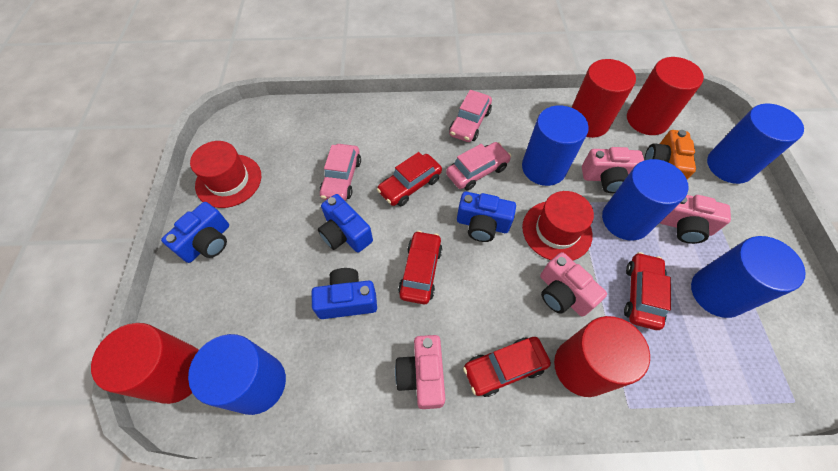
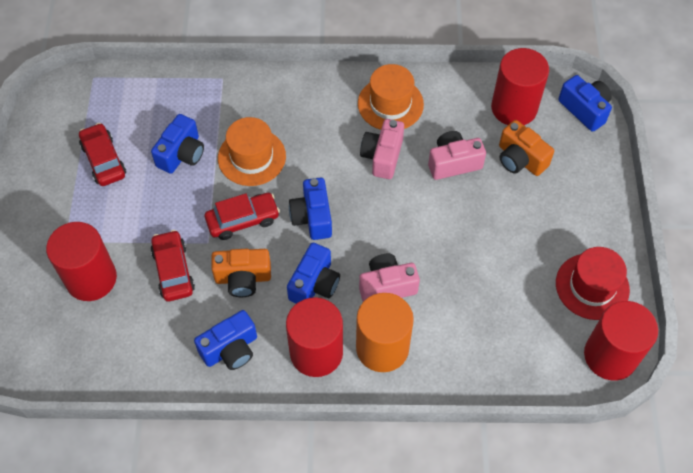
blue camera: [161,202,229,263] [312,268,377,319] [318,194,373,253] [457,192,516,242] = 4 -> [151,114,204,174] [194,310,257,370] [287,243,340,304] [289,178,332,240] [558,75,612,132] = 5
blue cylinder: [188,334,286,415] [522,106,589,186] [602,159,688,241] [691,236,806,318] [707,104,804,184] = 5 -> none = 0
orange camera: [644,130,696,180] = 1 -> [211,249,271,297] [499,120,554,176] = 2
orange cylinder: none = 0 -> [356,293,414,372] = 1
orange hat: none = 0 -> [218,117,286,186] [358,64,424,130] = 2
pink camera: [395,335,445,409] [540,252,607,317] [582,147,644,193] [660,195,731,244] = 4 -> [359,254,420,302] [360,119,404,179] [428,131,486,180] = 3
pink car: [320,144,361,201] [446,142,511,190] [449,90,492,142] = 3 -> none = 0
red car: [377,152,442,206] [398,231,443,304] [463,337,551,397] [624,252,671,330] = 4 -> [79,123,126,186] [151,230,195,301] [205,193,280,240] = 3
red hat: [190,141,261,208] [522,191,594,261] = 2 -> [556,247,630,320] = 1

